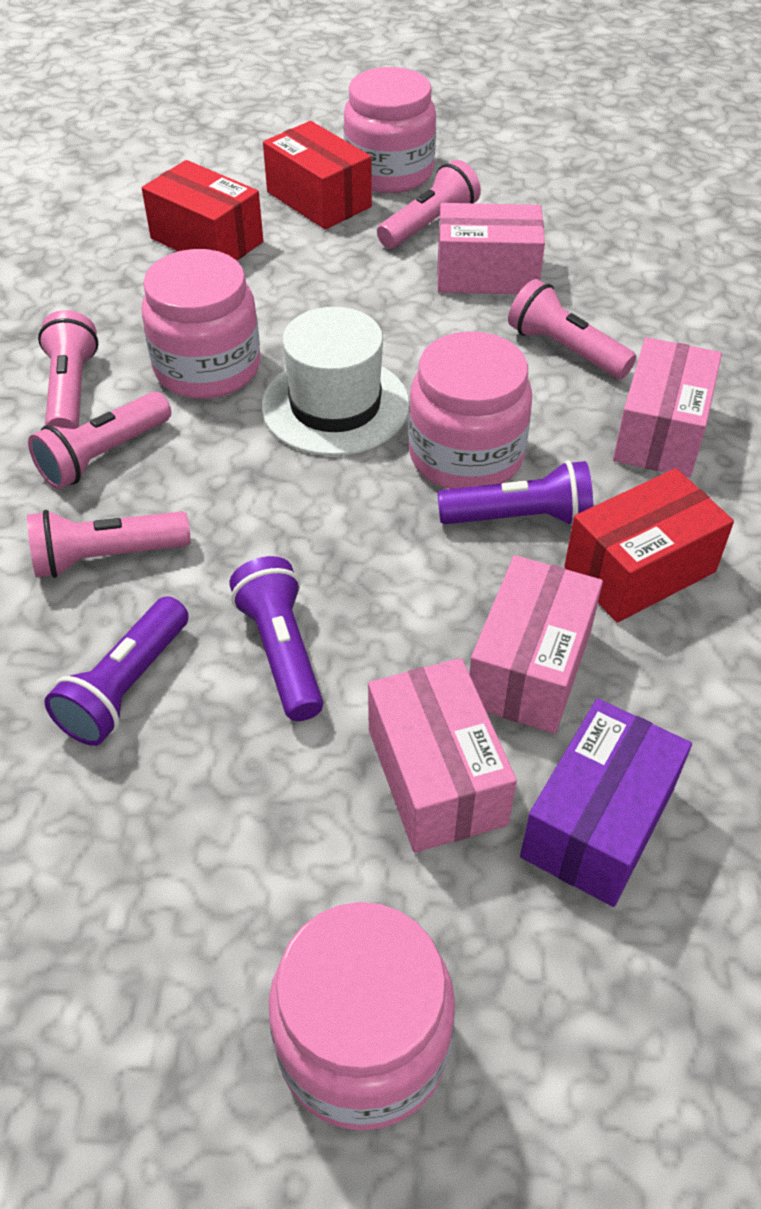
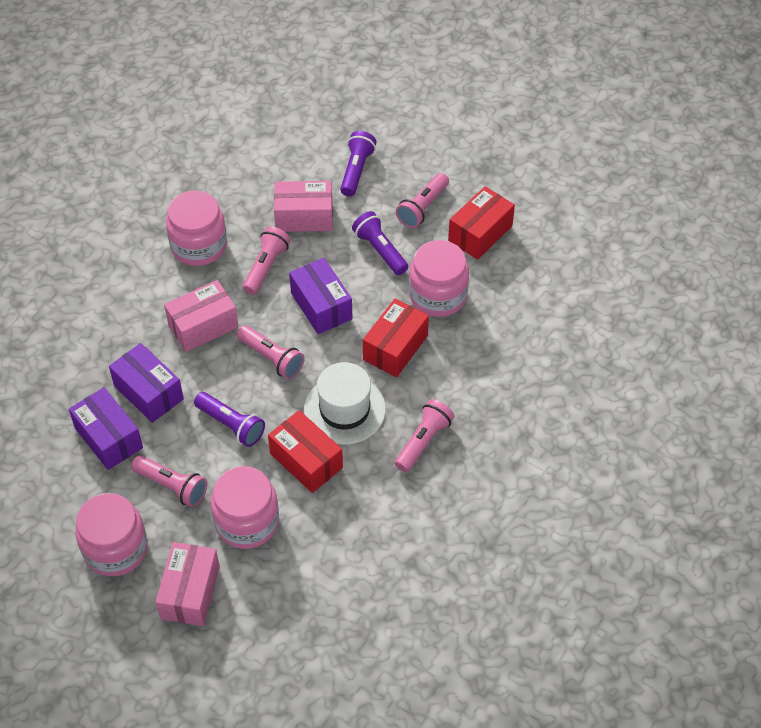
pink box: [368,658,517,853] [437,203,545,294] [469,555,603,734] [613,337,722,478] = 4 -> [155,542,220,626] [164,280,239,352] [274,181,333,232] = 3
purple box: [520,699,692,907] = 1 -> [69,387,143,470] [109,343,184,423] [289,258,353,334] = 3

